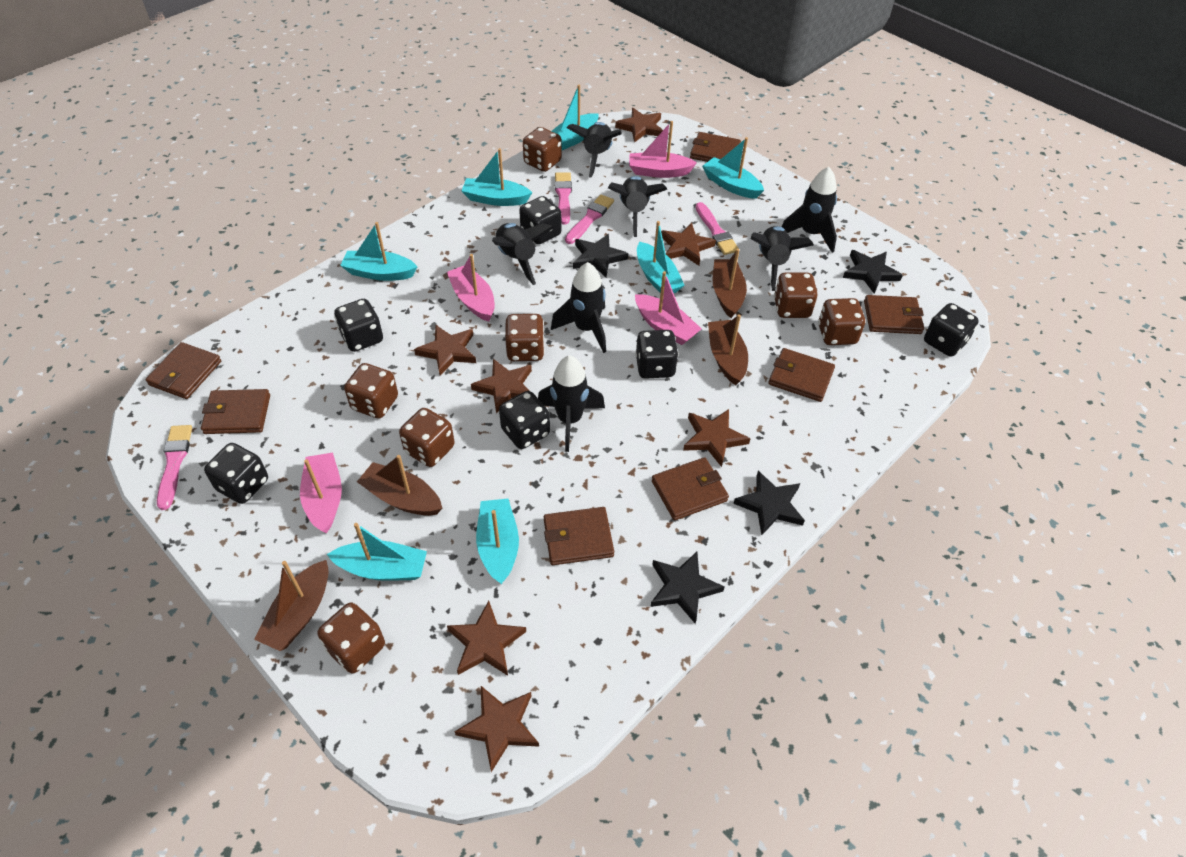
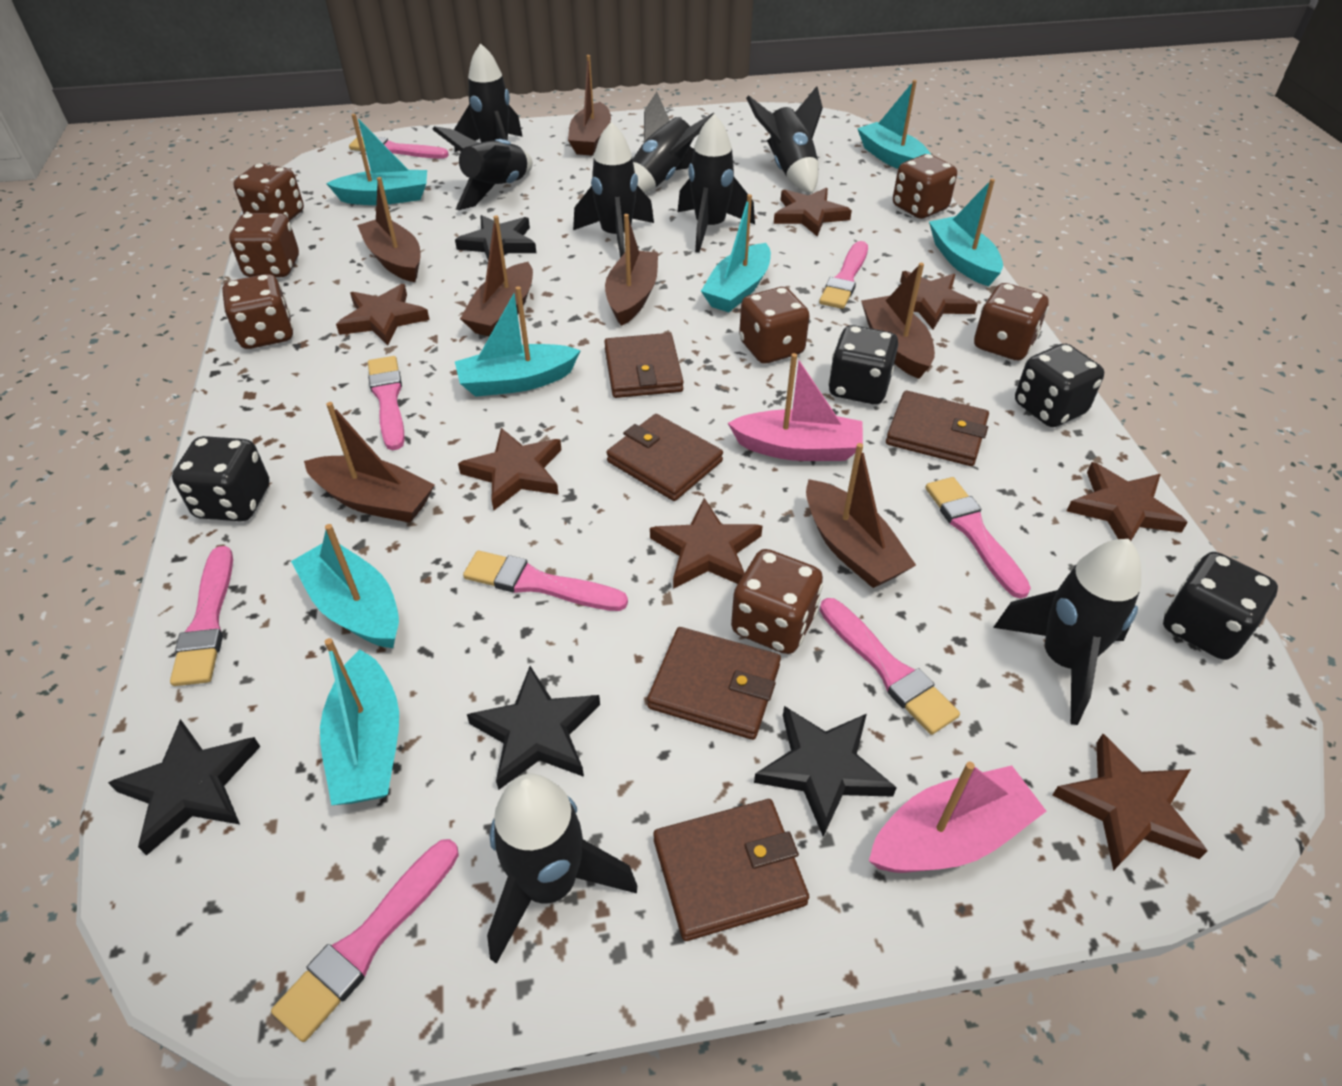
black dice: [204,443,268,504] [334,299,383,352] [499,391,550,449] [519,196,562,244] [635,330,679,379] [924,303,979,357] = 6 -> [172,436,269,521] [828,325,898,404] [1015,344,1104,427] [1163,552,1278,660] = 4
black rocket: [492,223,554,285] [538,355,605,452] [551,262,606,353] [567,122,622,178] [608,176,668,237] [751,226,814,291] [782,167,837,253] = 7 -> [432,126,533,210] [454,43,523,152] [487,774,637,964] [573,122,654,258] [633,92,715,193] [677,114,755,253] [746,86,823,194] [993,539,1141,725] = 8
brown boat: [254,560,329,651] [357,455,443,516] [708,314,748,385] [712,249,747,318] = 4 -> [304,402,435,523] [357,177,421,282] [460,215,533,337] [568,55,611,156] [605,214,658,326] [806,443,916,588] [861,263,935,379] = 7
brown wallet: [145,342,221,399] [201,389,270,434] [544,507,614,565] [652,457,729,520] [690,132,741,162] [768,348,835,402] [864,295,924,334] = 7 -> [604,333,684,398] [606,414,723,501] [647,627,781,740] [654,799,809,941] [886,391,989,466] = 5
pink boat: [300,453,342,533] [447,254,495,322] [629,121,697,178] [635,271,701,345] = 4 -> [728,353,863,461] [869,762,1046,873] = 2
pink brush: [157,425,192,510] [555,172,572,224] [565,195,614,244] [696,202,739,255] = 4 -> [170,546,233,686] [271,839,459,1042] [349,137,449,159] [368,356,405,450] [463,551,628,611] [819,241,868,309] [819,598,960,735] [926,477,1031,599] = 8

